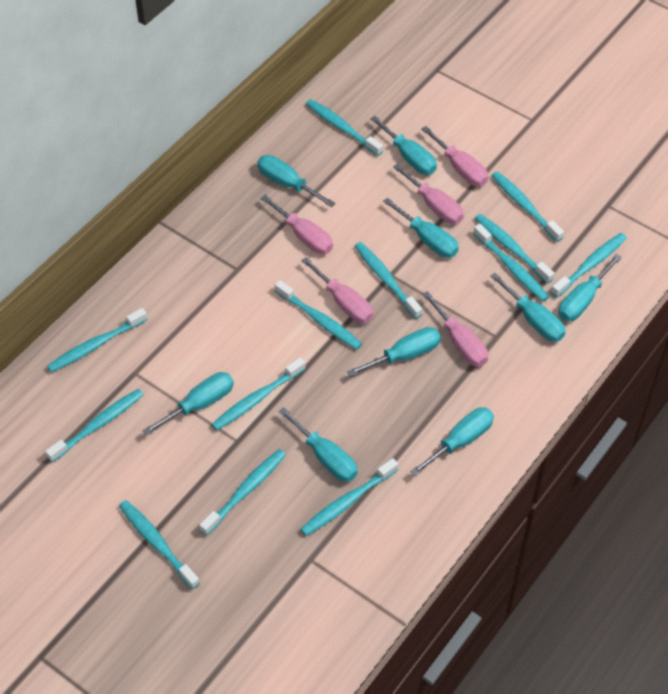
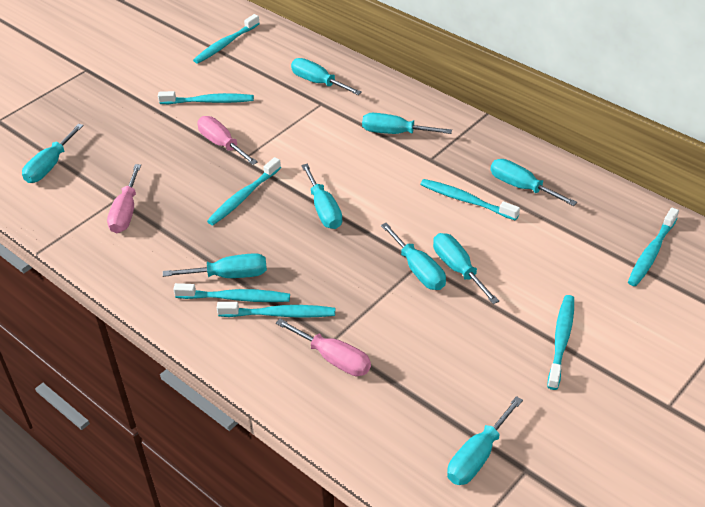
pink screwdriver: [261,195,333,254] [301,257,373,324] [393,164,464,224] [422,126,488,186] [422,291,488,367] = 5 -> [107,164,141,233] [197,116,258,165] [276,319,371,376] = 3
turquoise toothbrush: [45,389,144,462] [47,308,148,373] [119,500,200,589] [199,449,286,536] [211,357,306,431] [275,280,362,350] [300,458,398,536] [306,99,383,156] [355,242,422,319] [473,224,549,301] [475,214,554,284] [491,171,564,242] [551,233,627,298] = 13 -> [158,91,254,104] [173,283,290,302] [193,14,260,64] [207,157,281,225] [217,302,335,318] [420,179,520,221] [547,295,574,390] [628,207,679,286] = 8

